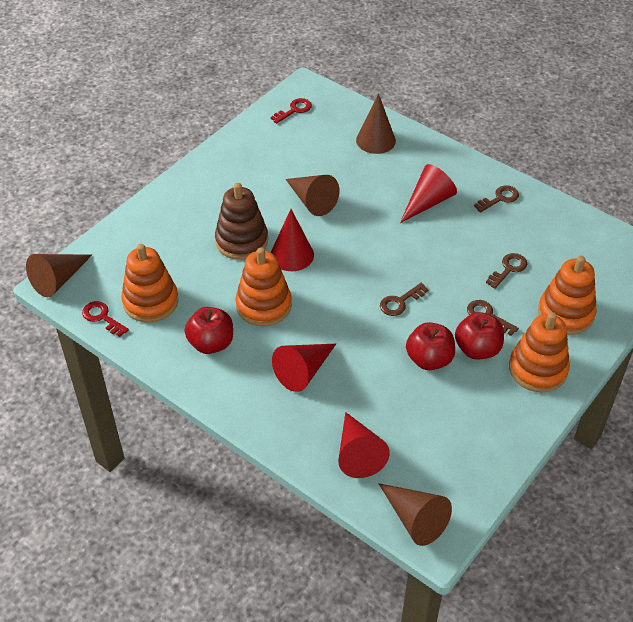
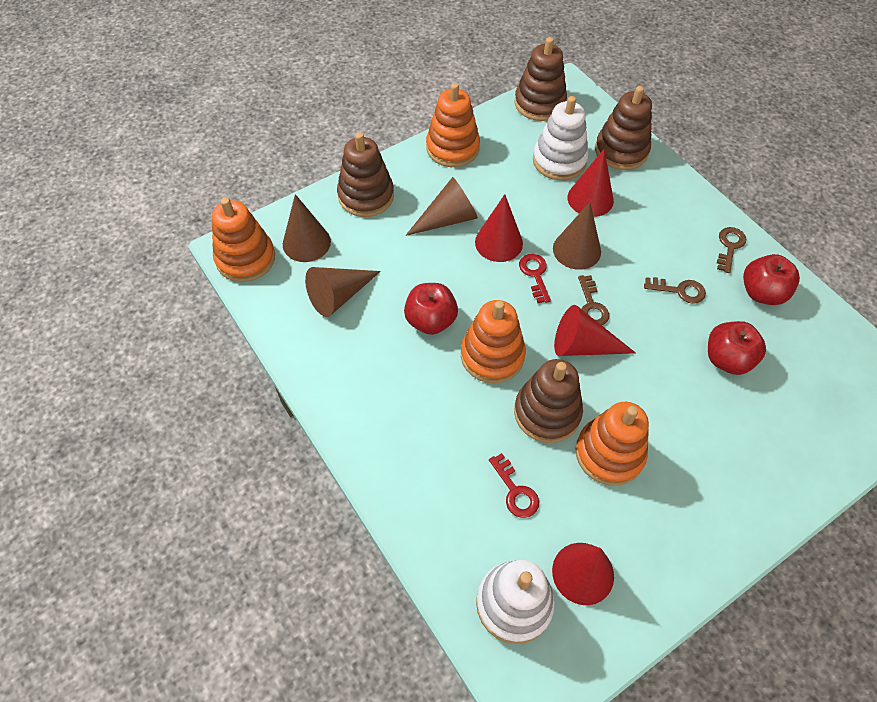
brown key: [380,283,429,316] [467,300,519,336] [474,185,519,213] [486,253,527,289] = 4 -> [578,275,609,325] [644,277,706,304] [717,227,746,273] = 3
brown stacking toy: [215,183,268,260] = 1 -> [337,132,394,217] [514,359,583,443] [515,37,567,121] [595,86,652,170] = 4
white stacking toy: none = 0 -> [476,560,555,644] [533,96,589,180] = 2

